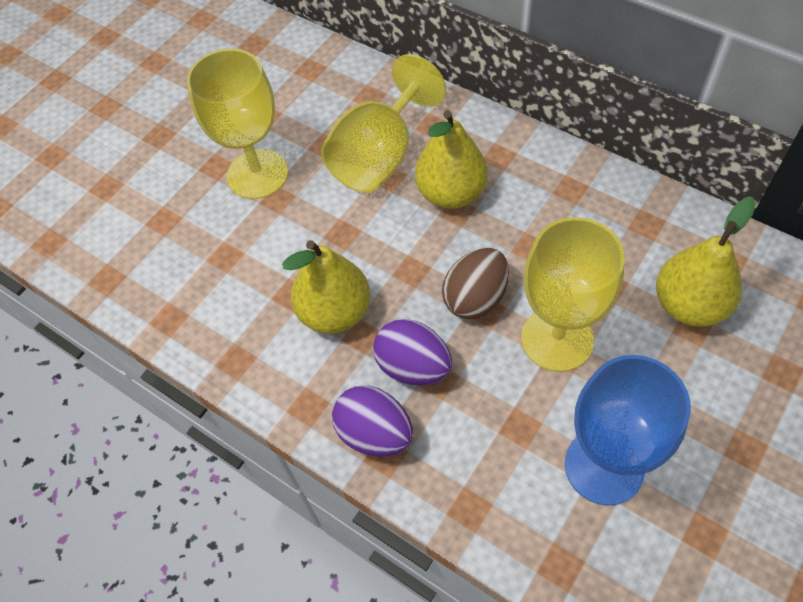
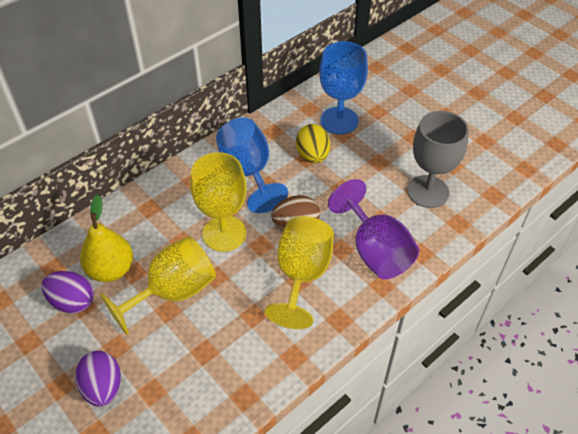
blue goblet: [565,355,691,506] = 1 -> [216,118,288,213] [319,41,368,135] = 2
grey goblet: none = 0 -> [407,111,469,208] = 1
purple goblet: none = 0 -> [328,179,419,280] = 1
yellow egg: none = 0 -> [296,124,330,163] = 1
yellow pear: [282,240,371,334] [415,110,488,209] [656,197,756,327] = 3 -> [80,195,133,282] = 1

